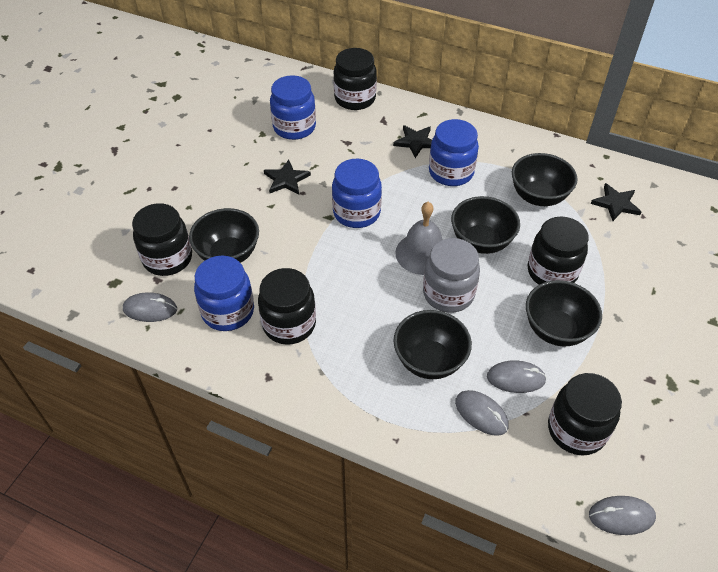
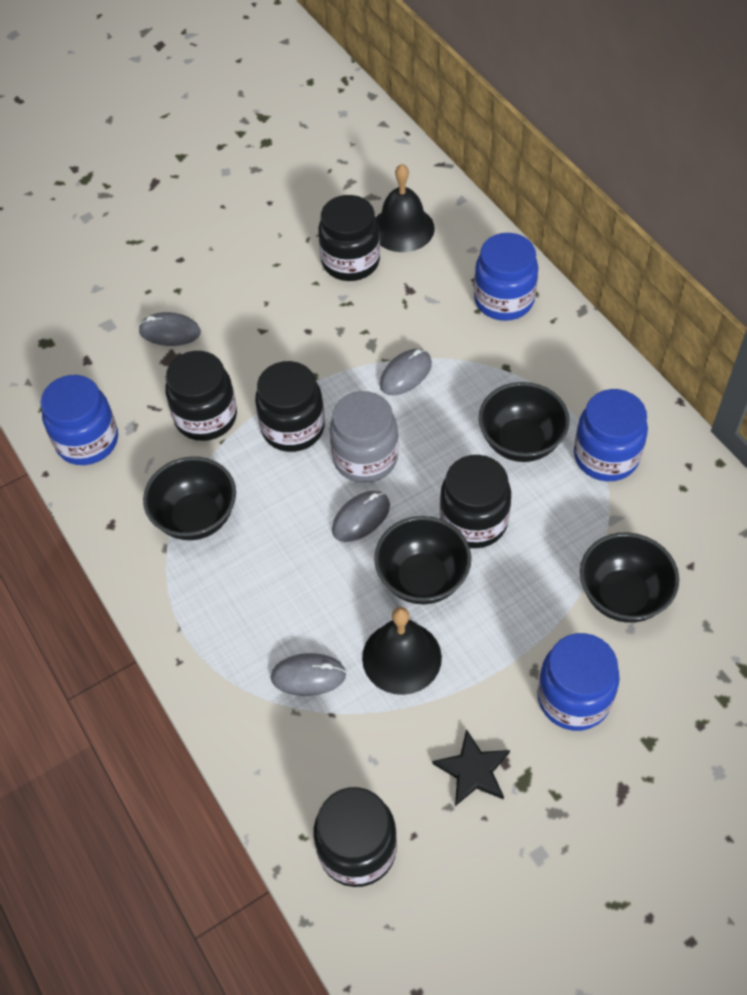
black bell: none = 0 -> [362,607,442,695] [376,164,435,252] = 2
black bowl: [189,208,259,263] [393,310,472,379] [451,196,520,254] [512,153,578,206] [526,280,602,346] = 5 -> [143,457,236,540] [374,516,471,604] [478,382,570,462] [580,533,679,623] = 4
black star: [264,160,311,194] [393,125,432,158] [591,183,642,221] = 3 -> [432,729,510,806] = 1
grey bell: [395,202,442,275] = 1 -> none = 0

